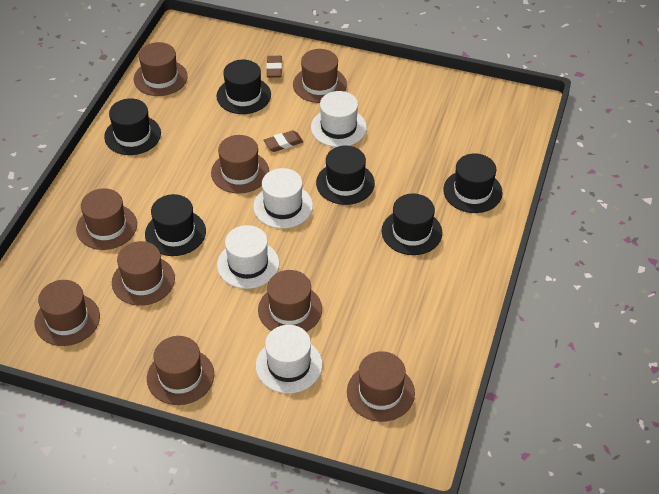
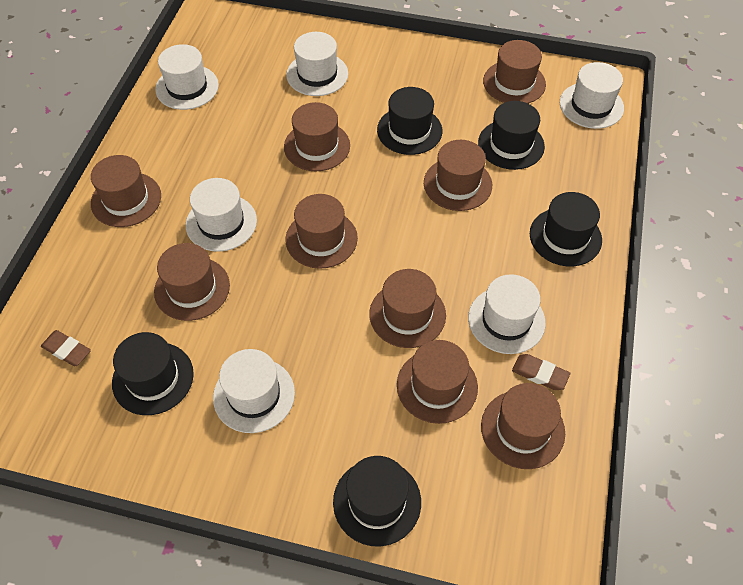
black hat: [104,98,161,155] [145,194,206,256] [217,60,271,114] [316,146,375,205] [381,193,442,255] [443,153,503,213] = 6 -> [112,332,194,415] [333,456,421,547] [377,87,442,155] [478,101,545,170] [530,192,602,266] = 5
white hat: [217,225,279,289] [253,168,313,229] [256,325,323,394] [311,91,367,147] = 4 -> [155,44,219,110] [186,178,257,252] [213,349,295,433] [286,32,348,96] [468,274,546,354] [560,62,624,129] = 6

